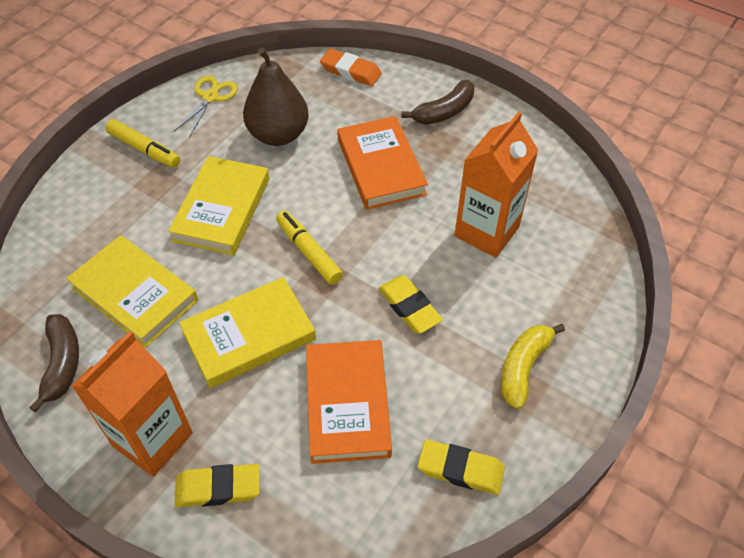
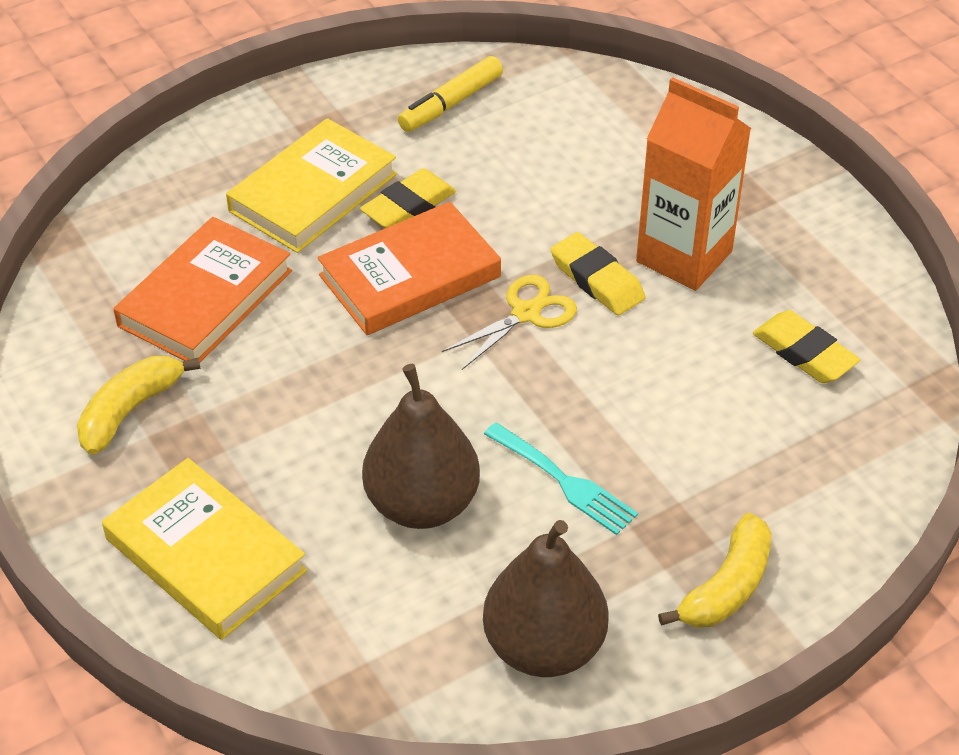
brown banana: [29,314,79,413] [402,80,474,125] = 2 -> none = 0
brown pear: [243,47,309,146] = 1 -> [362,364,480,529] [483,520,609,677] = 2
orange carton: [72,331,193,477] [455,112,538,258] = 2 -> [636,77,751,291] = 1
orange eraser: [320,49,382,86] = 1 -> none = 0
turquoise fork: none = 0 -> [484,422,638,535] = 1
yellow banana: [501,324,565,409] = 1 -> [77,355,200,455] [658,513,771,628] = 2
yellow book: [66,235,198,348] [168,156,269,256] [179,277,316,388] = 3 -> [102,458,307,640] [226,118,397,253] = 2
yellow marker: [105,119,180,168] [276,211,343,285] = 2 -> [398,56,503,132] = 1

